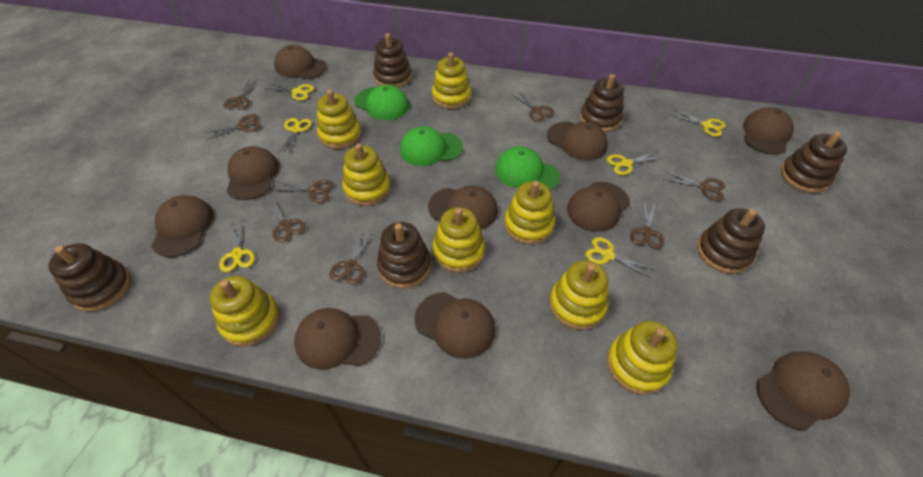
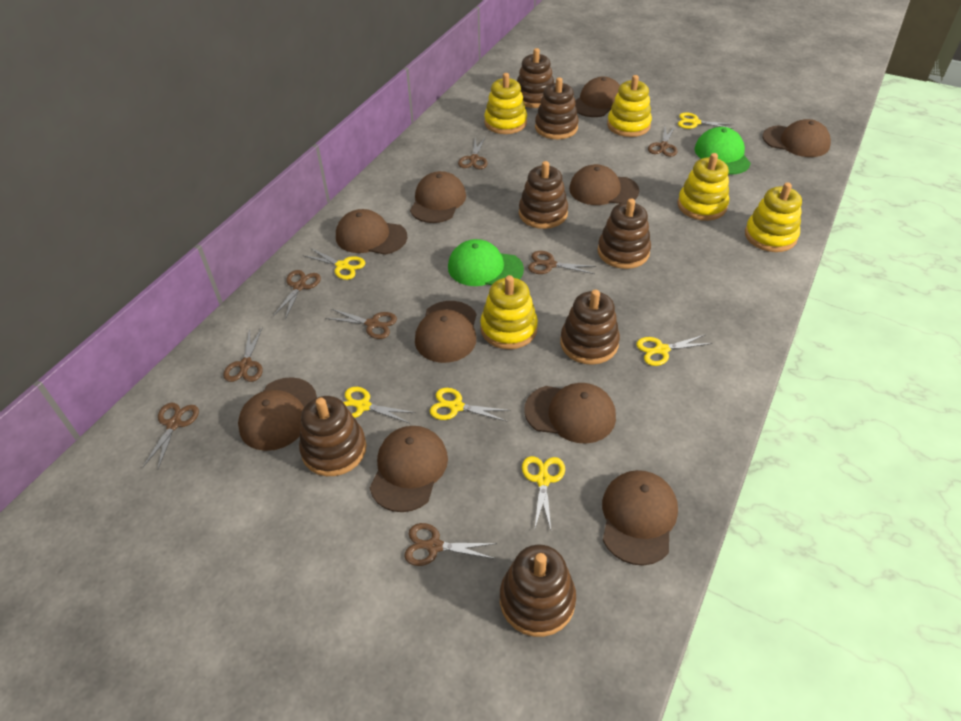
brown stacking toy: [48,243,131,311] [373,33,412,88] [377,222,431,289] [580,74,624,132] [697,208,765,274] [780,131,847,193] = 6 -> [299,396,366,476] [500,545,576,637] [517,48,554,108] [519,161,568,229] [535,77,579,139] [560,289,620,365] [598,199,651,269] = 7
green cap: [354,85,409,120] [400,126,463,166] [495,146,560,191] = 3 -> [448,239,524,286] [695,127,751,175] = 2
yellow stacking toy: [210,276,280,346] [317,90,361,149] [342,143,391,206] [432,52,471,109] [433,207,485,273] [504,181,555,244] [549,260,608,330] [607,321,678,395] = 8 -> [480,275,538,349] [484,73,527,134] [607,75,652,137] [678,153,729,221] [745,182,802,252] = 5

